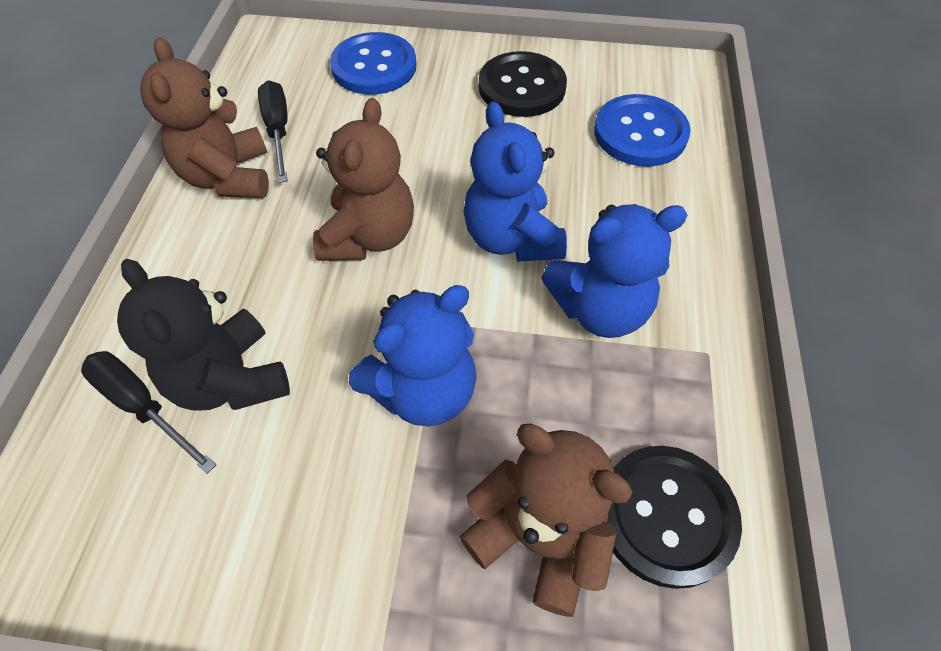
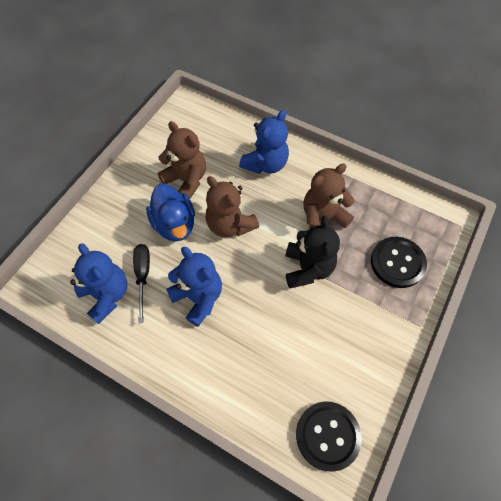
black screwdriver: [81,351,216,474] [258,80,288,183] = 2 -> [133,244,150,323] = 1
blue button: [330,32,416,94] [594,94,691,167] = 2 -> none = 0
blue duck: none = 0 -> [146,184,195,242] = 1

